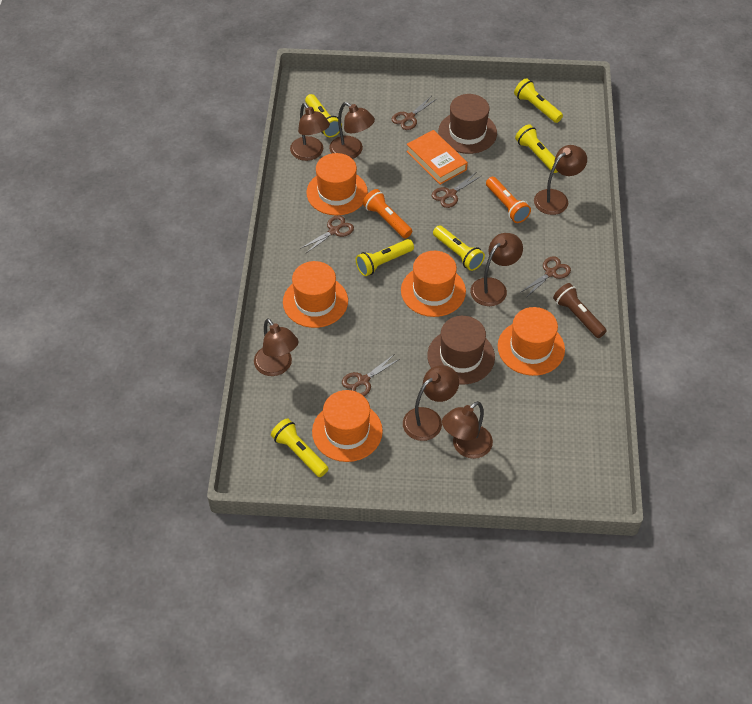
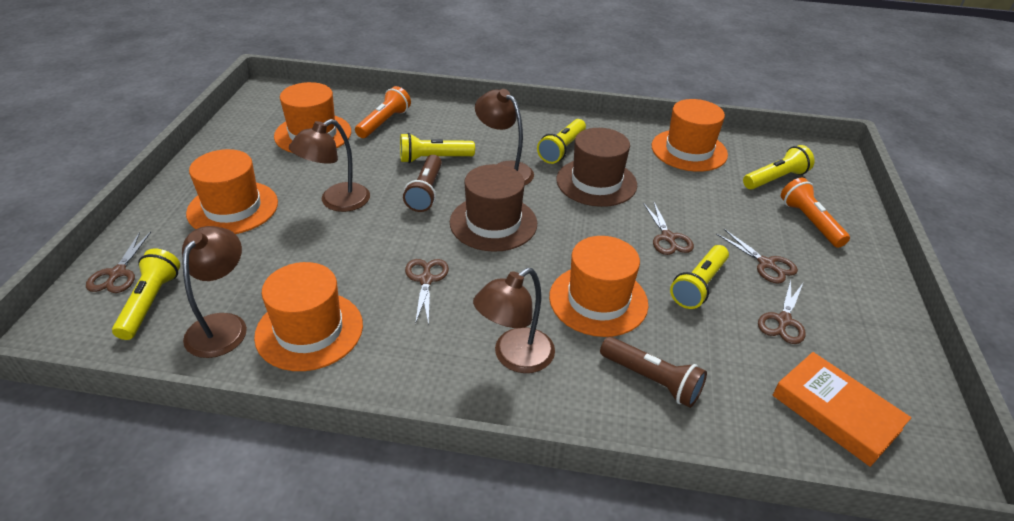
brown flashlight: [553,283,607,338] = 1 -> [403,155,442,212] [600,337,707,408] = 2
brown lamp: [254,318,299,376] [290,103,330,161] [329,102,375,159] [403,365,459,441] [442,401,493,459] [470,233,523,306] [534,145,587,215] = 7 -> [182,226,247,358] [289,119,370,212] [473,268,555,373] [475,89,534,185] = 4
yellow flashlight: [271,418,329,477] [305,94,342,137] [356,239,414,276] [433,225,485,271] [514,78,563,123] [515,124,558,173] = 6 -> [112,249,180,340] [400,133,475,163] [537,119,586,164] [670,245,729,309] [743,145,814,189] = 5

